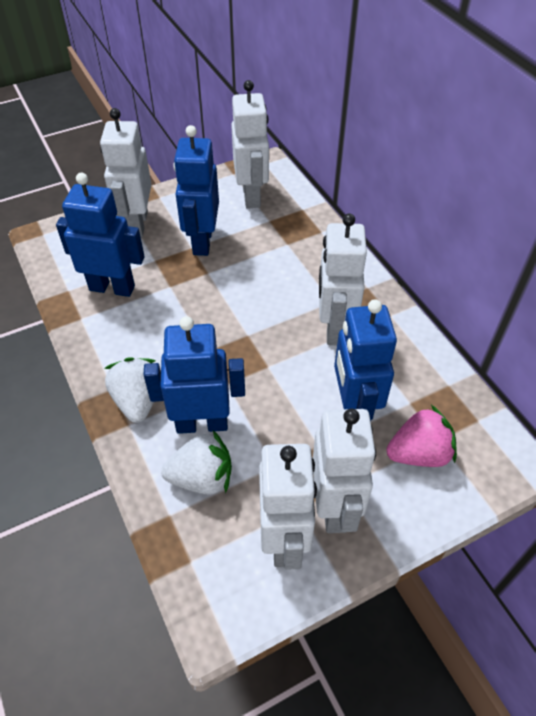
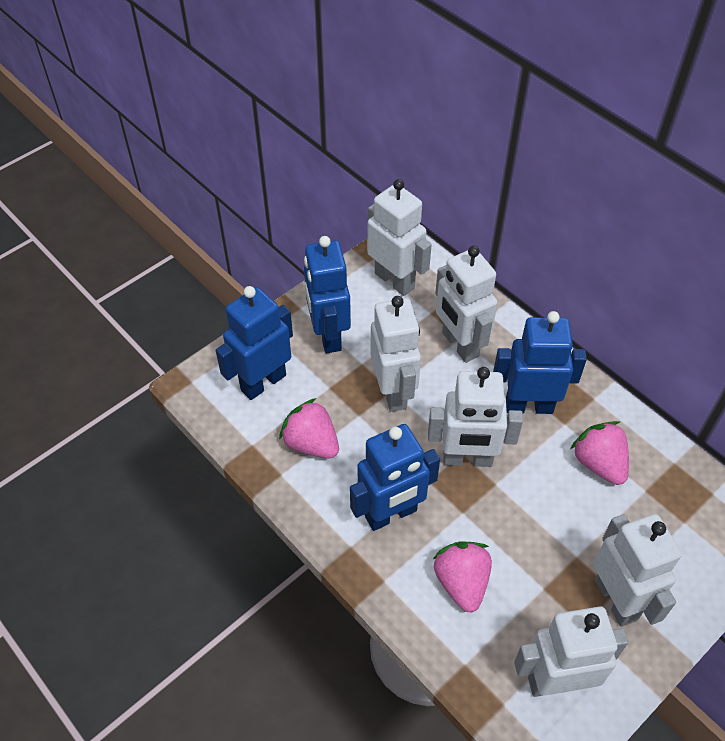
pink strawberry: [386,405,457,467] = 1 -> [279,398,339,458] [433,541,492,613] [570,421,629,485] = 3
white robot: [100,108,152,238] [231,80,269,209] [259,444,317,570] [313,409,376,533] [319,213,367,345] = 5 -> [367,179,432,296] [370,296,421,412] [428,367,523,467] [435,246,498,363] [514,606,628,697] [593,514,682,627] = 6
white strawberry: [104,357,155,423] [161,430,232,494] = 2 -> none = 0

